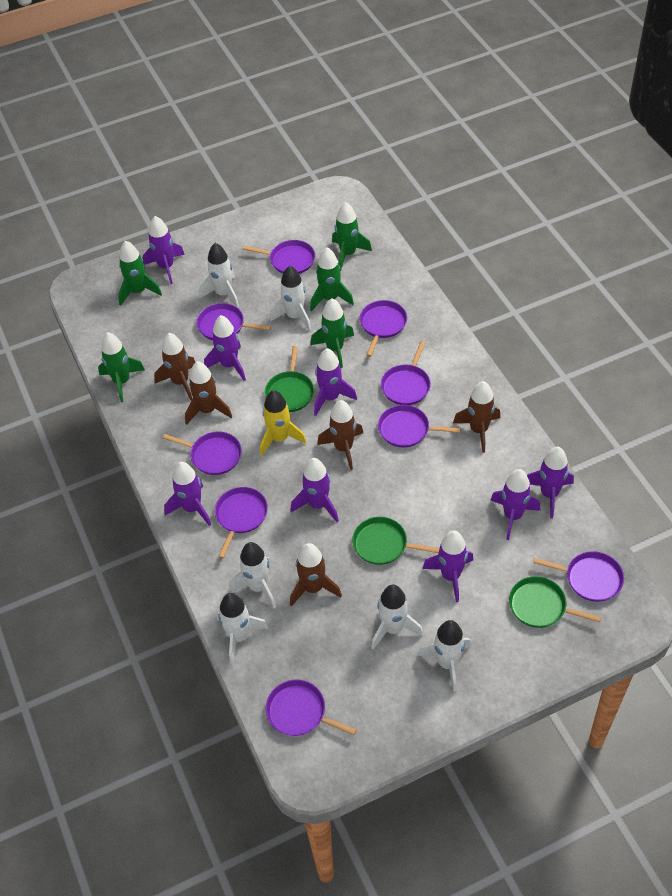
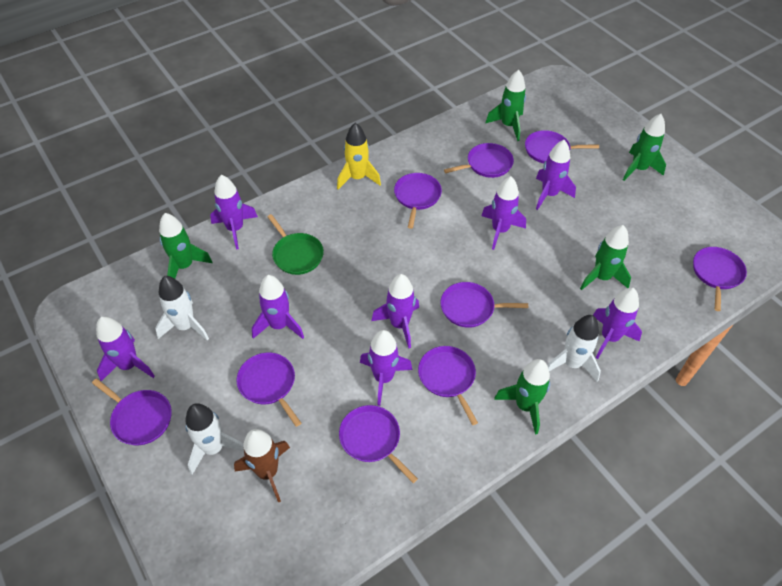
brown rocket: [154,333,196,400] [185,361,232,425] [290,543,342,607] [317,400,363,470] [453,381,500,453] = 5 -> [234,429,290,503] = 1
green pan: [265,346,314,412] [352,517,440,565] [509,576,601,628] = 3 -> [267,214,324,275] = 1
white rocket: [199,243,239,308] [217,593,269,664] [229,542,276,608] [270,266,311,331] [372,585,423,650] [418,620,471,692] = 6 -> [155,276,209,341] [185,403,244,475] [547,315,601,382] = 3

